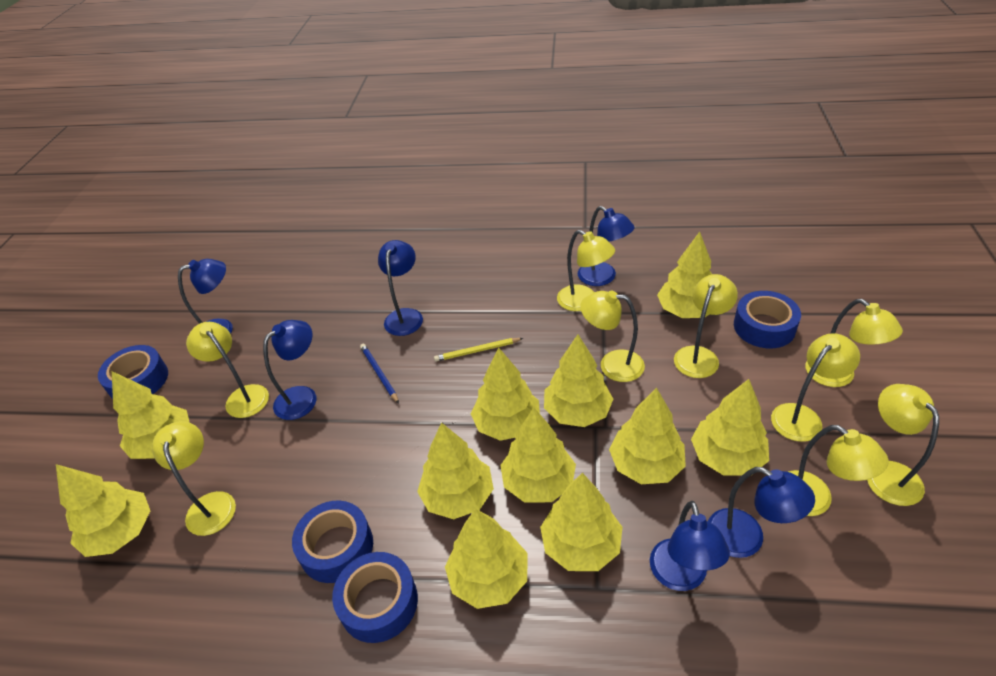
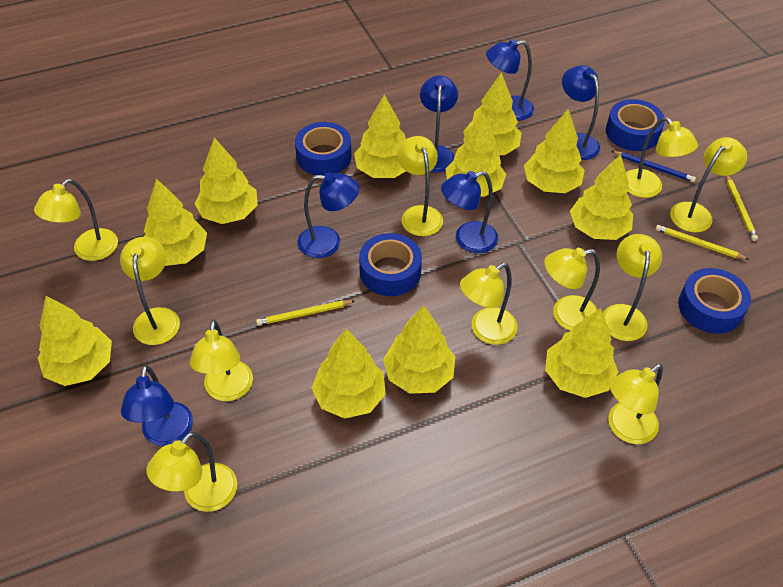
yellow lamp: [152,421,236,536] [186,322,269,418] [557,230,615,311] [580,290,645,382] [674,274,738,378] [771,333,860,442] [788,425,889,516] [806,299,903,387] [867,384,939,506] = 9 -> [34,179,118,261] [120,237,180,345] [147,432,237,512] [190,319,253,401] [397,136,443,236] [460,263,518,345] [544,248,600,331] [603,234,662,341] [608,364,663,444] [626,117,698,198] [670,137,747,233] = 11
yellow pencil: [434,338,523,362] = 1 -> [256,300,355,326] [655,225,749,260] [726,175,758,241] = 3

